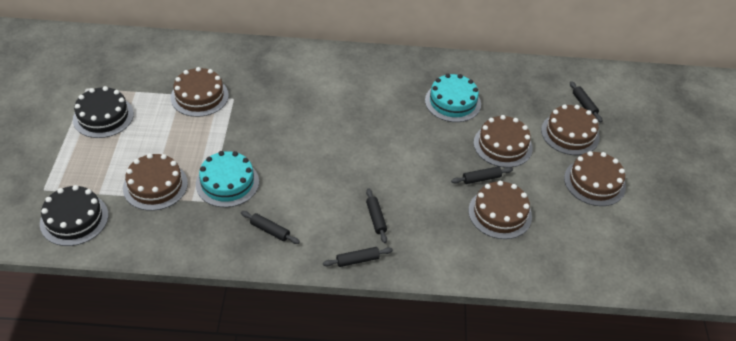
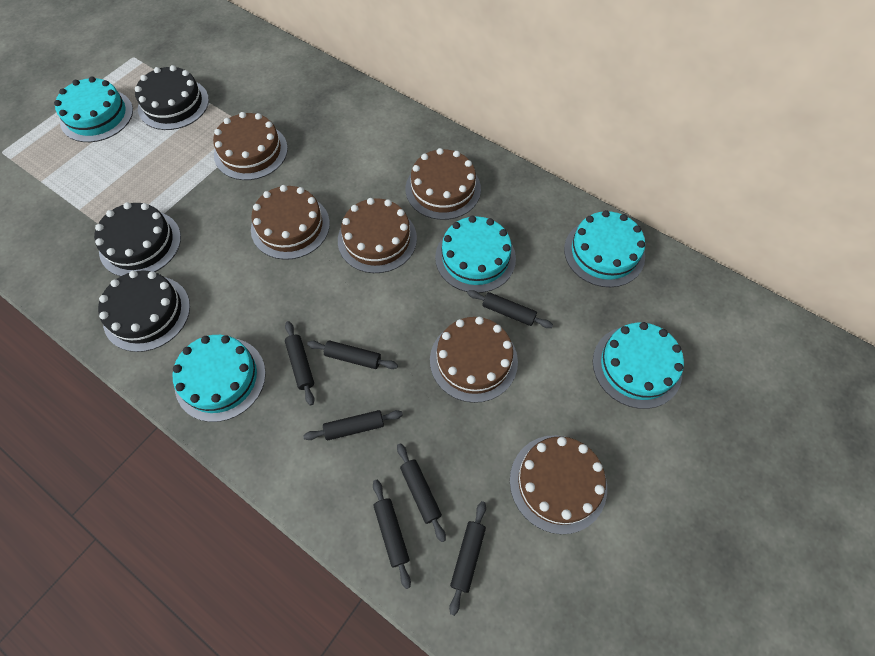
black cake: [40,185,108,246] [73,86,134,138] = 2 -> [94,202,181,277] [98,270,190,352] [135,65,209,130] = 3
black rolling pin: [241,211,300,244] [323,247,393,267] [366,188,387,243] [451,166,513,184] [570,81,602,122] = 5 -> [285,321,315,405] [303,410,403,440] [307,340,398,369] [373,480,411,589] [397,443,446,542] [449,501,486,616] [467,290,553,328] = 7
turquoise cake: [196,151,259,207] [425,74,481,122] = 2 -> [54,76,133,142] [173,335,266,422] [435,216,516,293] [564,210,645,287] [593,322,684,409] = 5

